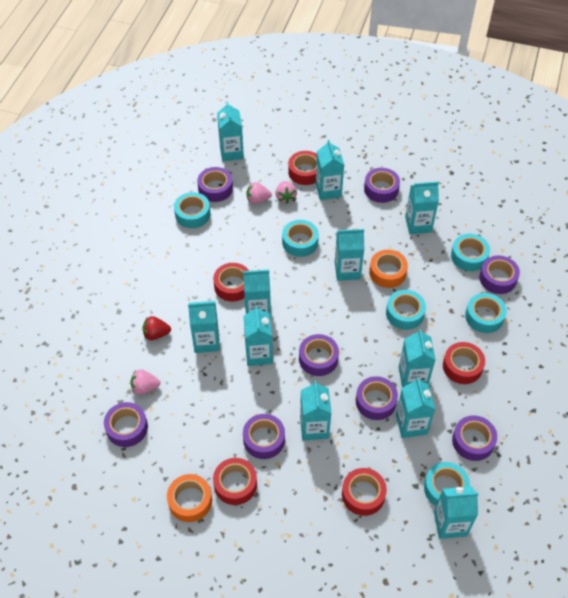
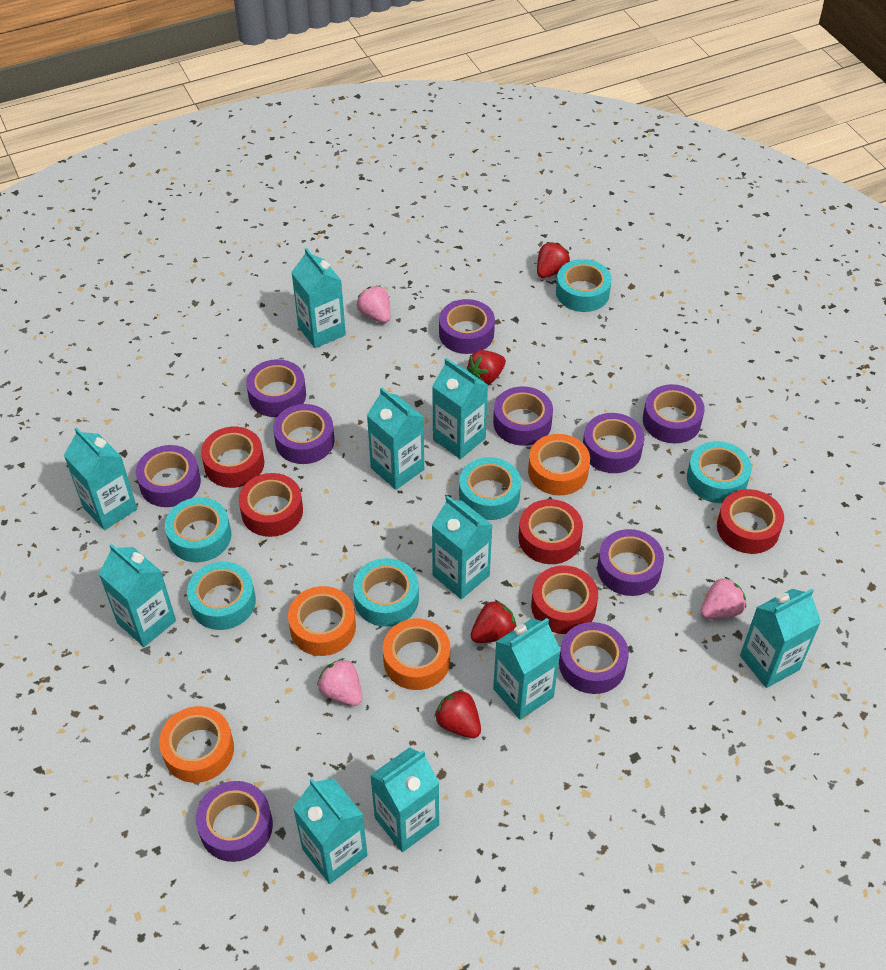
orange tape: [167,474,212,522] [369,250,408,288] = 2 -> [159,706,234,783] [288,586,356,656] [383,619,450,690] [528,434,590,495] = 4
purple tape: [104,402,148,447] [197,167,233,202] [243,414,285,459] [299,334,339,376] [356,376,398,420] [364,168,400,203] [452,415,497,461] [479,255,520,294] = 8 -> [136,445,201,507] [196,781,273,862] [246,359,306,417] [273,404,335,464] [439,299,495,354] [493,386,553,446] [559,622,629,694] [583,413,644,473] [597,529,664,596] [643,384,705,444] = 10
red strawberry: [142,316,171,340] = 1 -> [434,689,481,738] [467,350,506,385] [470,599,517,643] [537,242,570,278] = 4
turquoise carton: [188,301,220,353] [217,101,244,161] [243,268,271,320] [243,305,273,366] [300,381,331,440] [315,139,344,200] [335,228,364,281] [396,378,436,438] [399,329,436,388] [405,181,439,234] [434,486,478,539] = 11 -> [64,427,137,530] [99,544,176,647] [291,248,346,348] [293,778,368,884] [367,387,424,490] [370,747,439,852] [432,358,488,459] [432,496,492,599] [493,618,561,720] [740,589,821,688] = 10

